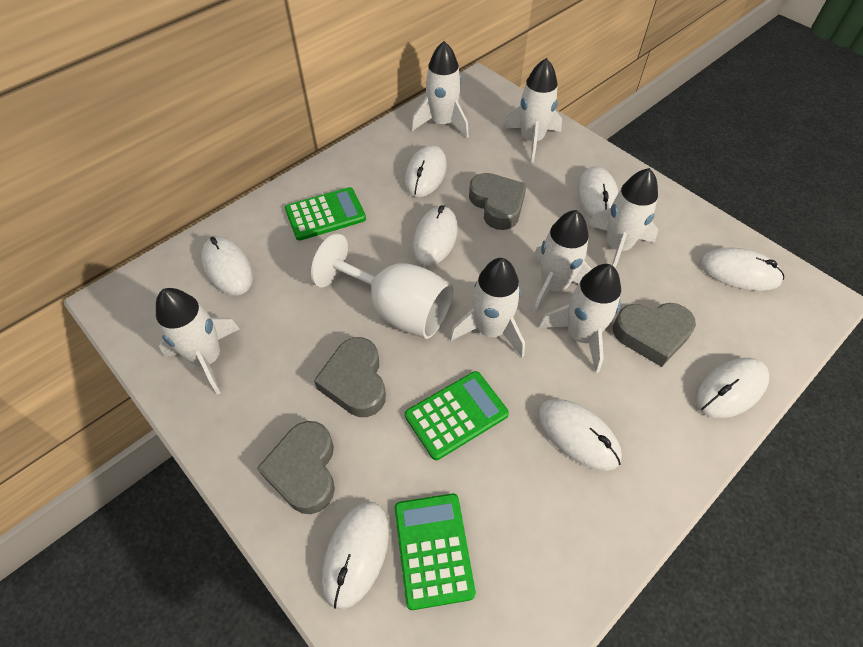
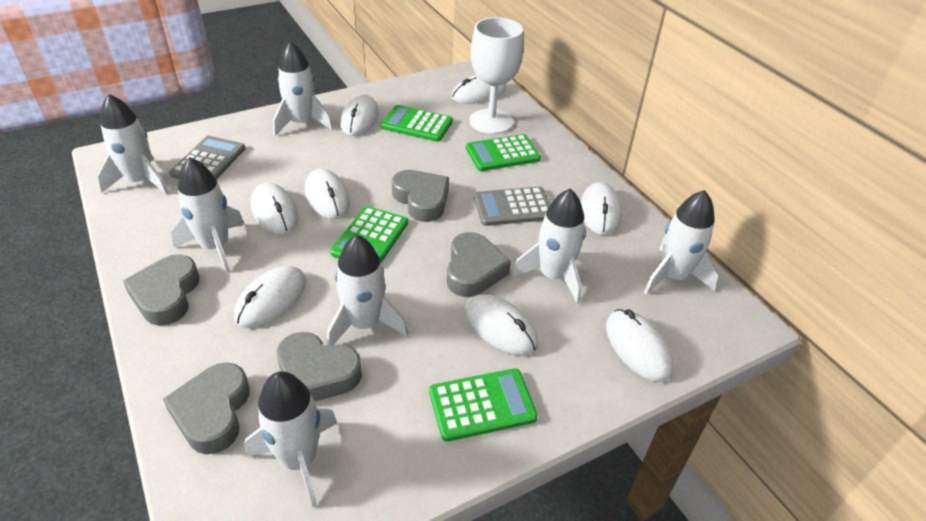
green calculator: [285,187,366,241] [395,494,476,610] [405,371,509,460] = 3 -> [330,206,408,262] [381,105,453,142] [429,368,538,442] [466,134,541,171] = 4
grey calculator: none = 0 -> [169,136,245,180] [474,187,550,226] = 2
grey heart: [257,421,335,514] [314,337,386,417] [469,173,527,230] [613,303,696,367] = 4 -> [123,254,200,326] [163,363,250,454] [277,332,362,401] [392,170,449,222] [447,232,511,297] = 5

